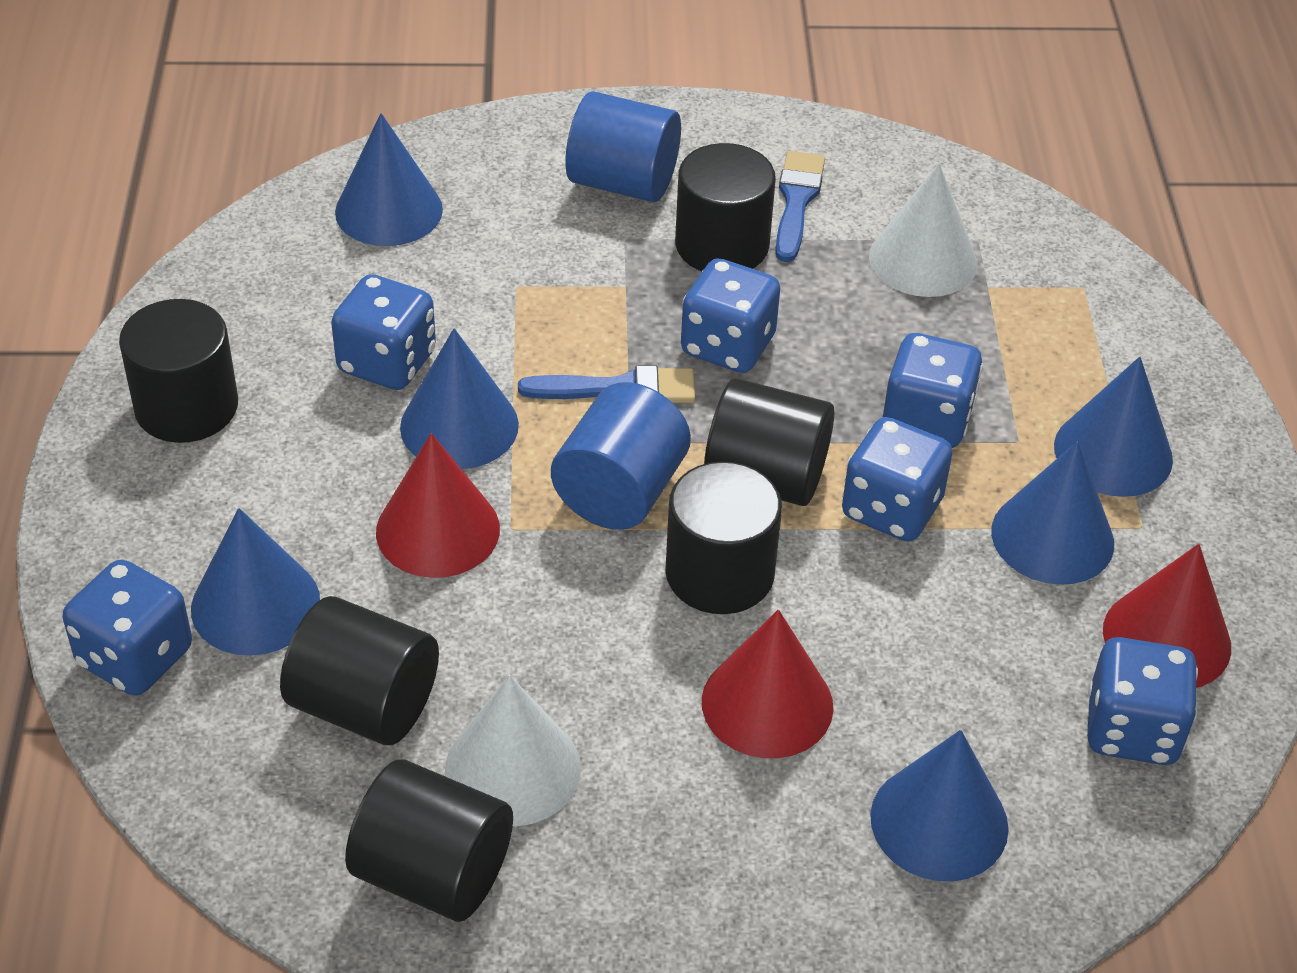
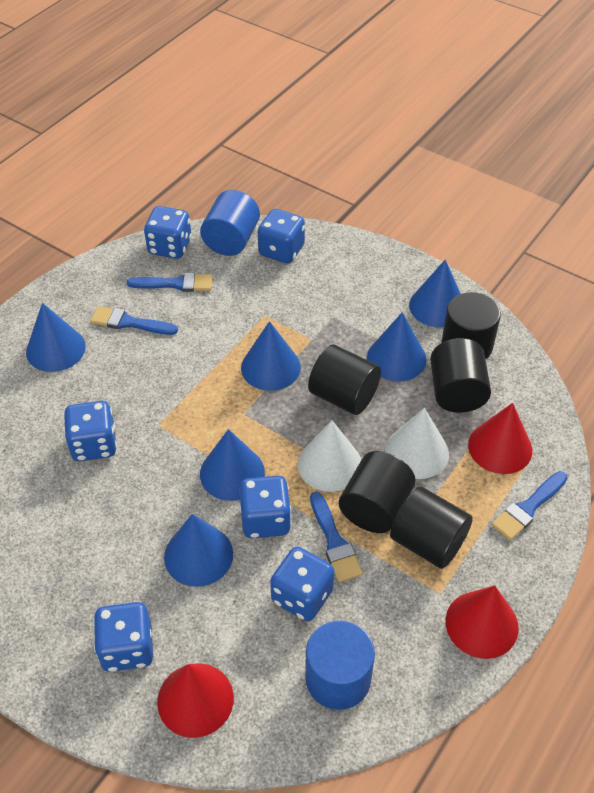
black cylinder: [119,299,238,443] [280,596,439,745] [345,760,513,922] [665,461,782,614] [675,143,776,271] [704,378,834,506] = 6 -> [308,345,381,415] [339,451,416,533] [390,487,473,569] [430,338,491,413] [442,292,501,360] = 5
blue brush: [518,366,695,403] [775,151,825,262] = 2 -> [90,306,178,335] [127,273,213,292] [310,492,363,582] [492,471,568,540] = 4

